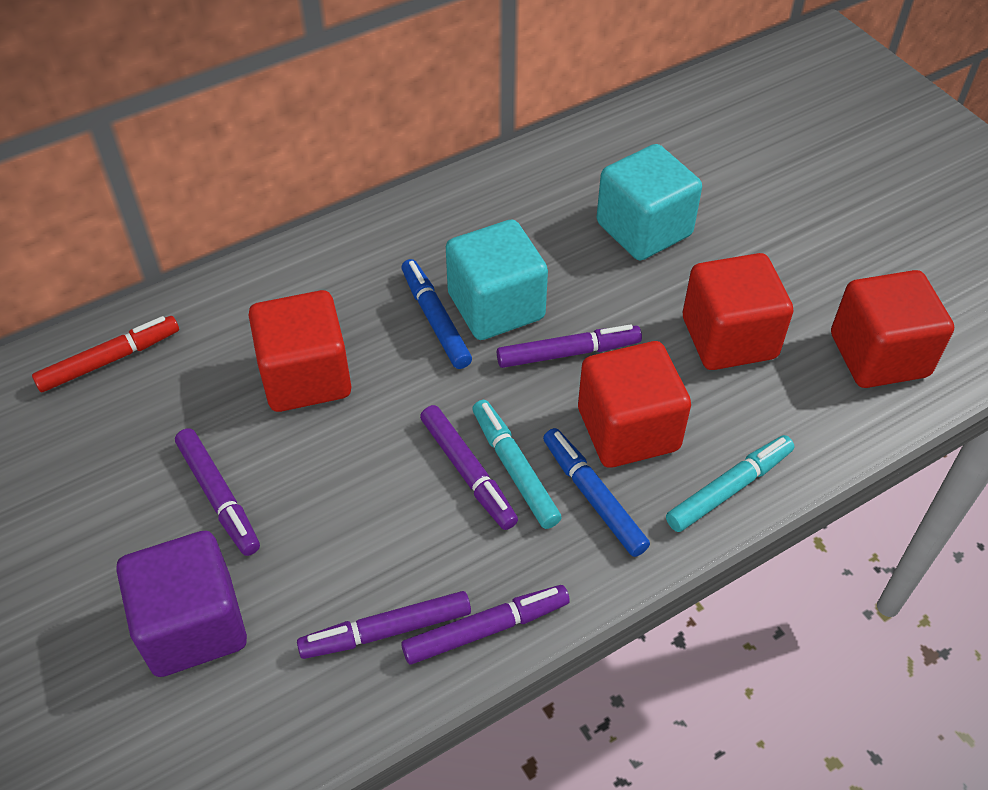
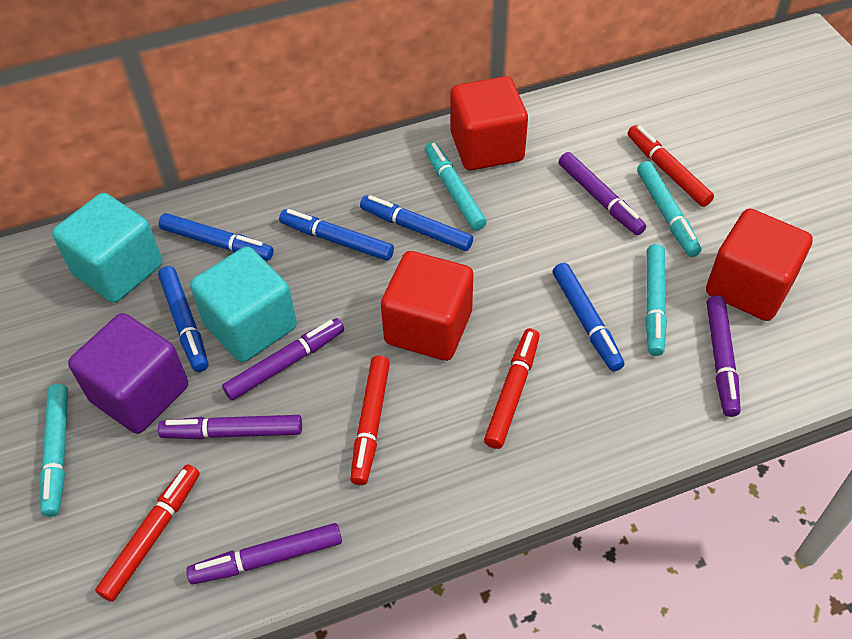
blue marker: [401,259,472,369] [543,428,650,557] = 2 -> [158,266,208,372] [159,213,274,260] [279,209,394,261] [360,195,473,251] [553,263,625,372] = 5
red cube: [249,290,351,412] [578,341,691,468] [683,253,793,370] [831,270,954,388] = 4 -> [381,251,473,361] [450,76,528,170] [706,209,813,321] = 3
red marker: [32,316,179,392] = 1 -> [95,464,200,602] [350,355,390,485] [484,328,540,449] [627,125,714,207] = 4
turquoise marker: [472,400,562,529] [666,435,794,532] = 2 -> [40,384,68,517] [425,142,487,231] [637,161,702,257] [645,244,667,356] = 4

